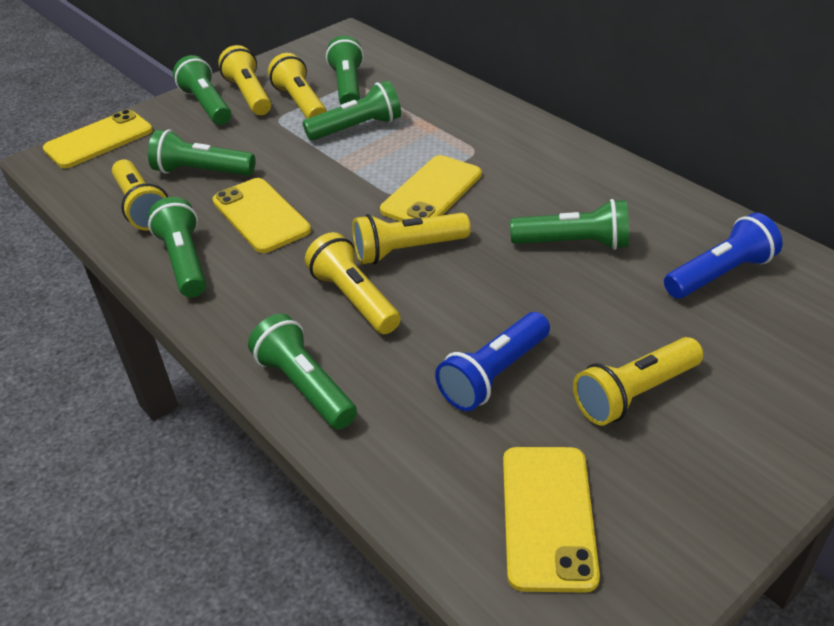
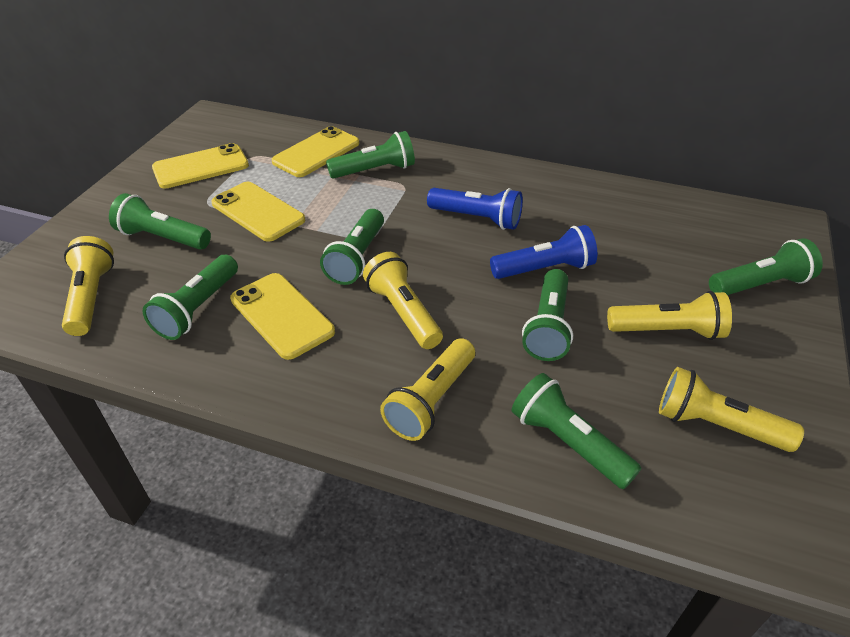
yellow flashlight: [112,159,168,231] [218,45,271,115] [268,53,327,119] [305,232,401,334] [352,213,471,264] [573,337,703,426] = 6 -> [62,236,114,336] [363,252,443,349] [380,338,475,441] [607,291,732,340] [659,367,804,452] = 5

